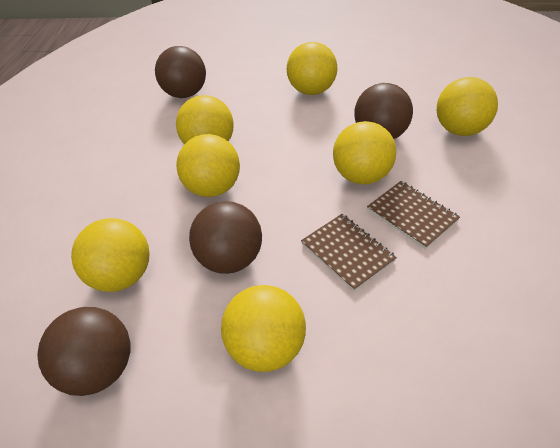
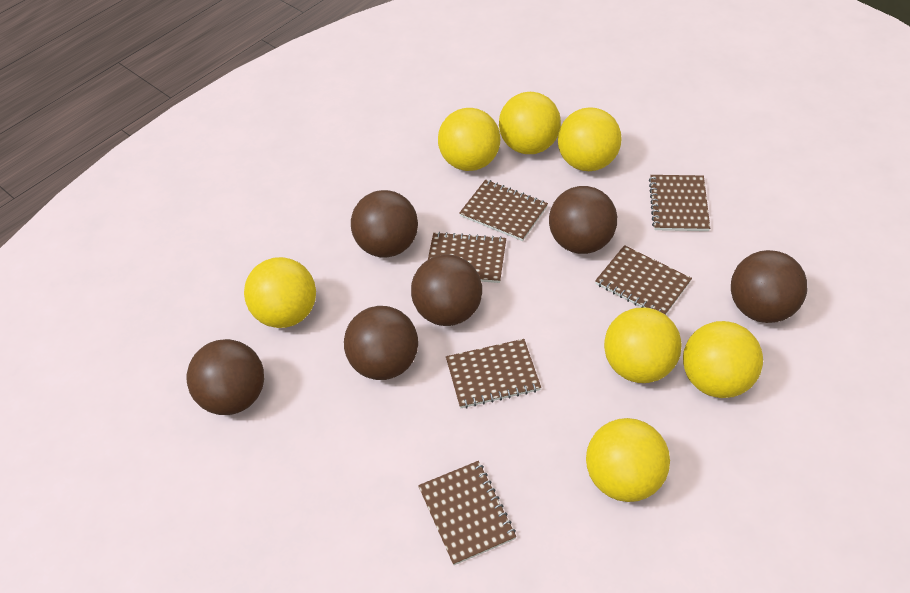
brown ball: [38,307,131,396] [155,46,206,98] [189,201,262,274] [354,83,413,139] = 4 -> [187,339,264,415] [344,306,418,380] [351,190,418,258] [411,254,482,326] [549,186,617,254] [731,250,807,323] = 6
brown notebook: [301,214,397,291] [367,181,460,249] = 2 -> [418,461,516,565] [428,232,506,283] [446,339,541,408] [459,179,548,241] [595,245,692,315] [649,175,710,231] = 6

